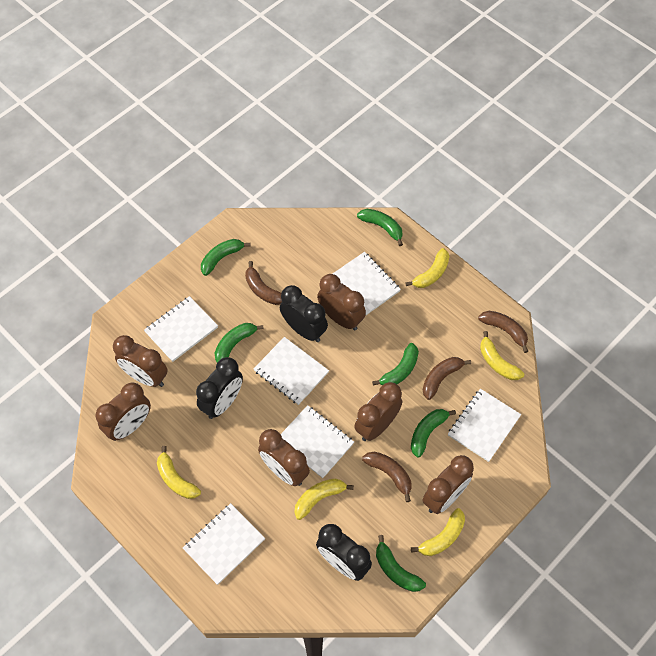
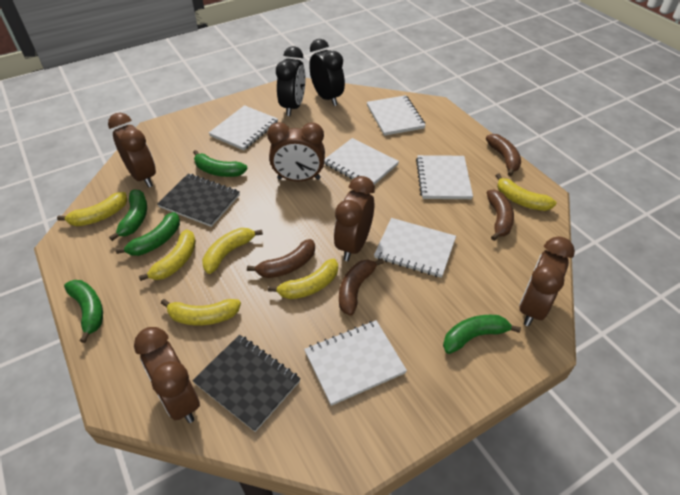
black clock: [196,357,243,419] [280,285,328,342] [316,524,372,581] = 3 -> [276,46,306,116] [309,39,345,106] = 2
black notebook: none = 0 -> [158,174,240,227] [192,335,301,432] = 2
brown clock: [95,382,151,441] [113,335,168,387] [258,429,310,486] [317,274,366,331] [354,382,402,441] [422,455,474,514] = 6 -> [108,113,156,188] [134,327,200,423] [267,122,325,181] [334,176,375,261] [519,236,575,326] = 5
green banana: [201,239,251,276] [215,323,264,363] [357,209,403,246] [372,343,419,385] [376,535,426,592] [411,409,456,458] = 6 -> [64,280,103,343] [109,189,147,241] [116,212,180,256] [193,150,248,177] [443,315,521,354] = 5
yellow banana: [157,446,201,499] [294,479,354,520] [405,248,450,288] [411,508,465,556] [480,331,524,380] = 5 -> [57,192,127,226] [139,229,196,281] [161,299,241,325] [202,228,263,274] [268,259,338,299] [496,173,557,211] = 6

